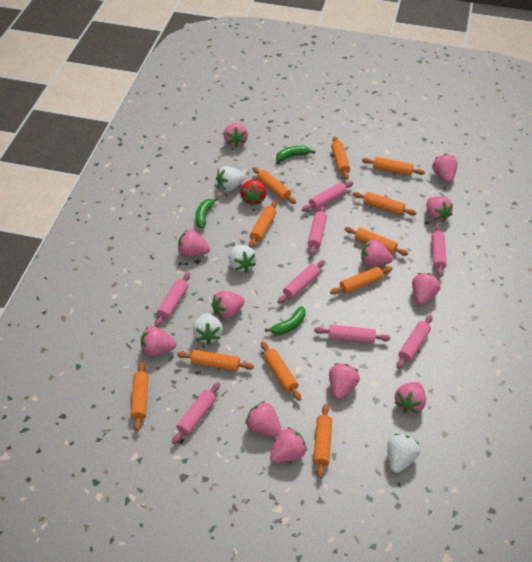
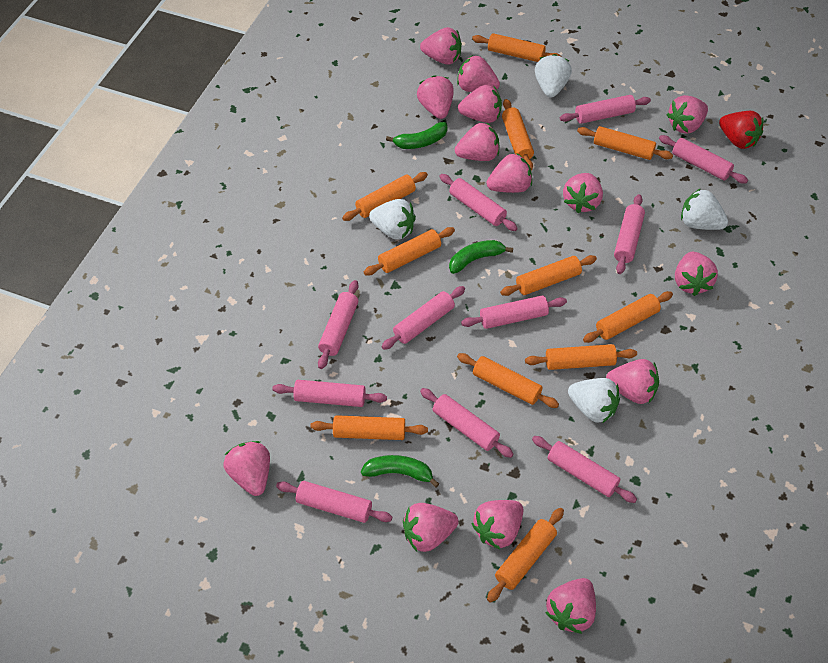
pink rolling pin: [155,273,190,327] [172,382,220,444] [278,260,325,304] [302,181,353,211] [308,206,327,255] [314,325,391,344] [397,315,433,369] [431,225,447,277] = 8 -> [272,380,387,407] [276,481,392,523] [318,280,359,369] [381,286,465,350] [420,388,514,458] [439,174,518,231] [461,295,567,329] [532,436,637,503] [560,95,651,124] [614,194,645,274] [659,135,748,184] = 11
pink strawberry: [141,326,176,357] [178,230,210,257] [211,291,245,320] [224,123,248,148] [245,401,281,437] [270,427,307,463] [329,363,360,399] [361,239,393,267] [395,382,426,413] [412,273,441,305] [427,196,453,222] [432,154,458,183] = 12 -> [223,441,270,496] [403,503,459,552] [417,75,454,119] [420,27,462,65] [455,122,499,161] [457,55,500,92] [458,85,502,123] [472,500,524,550] [487,153,532,193] [545,578,596,634] [563,173,603,213] [606,359,659,404] [667,95,708,134] [675,252,718,296] = 14

